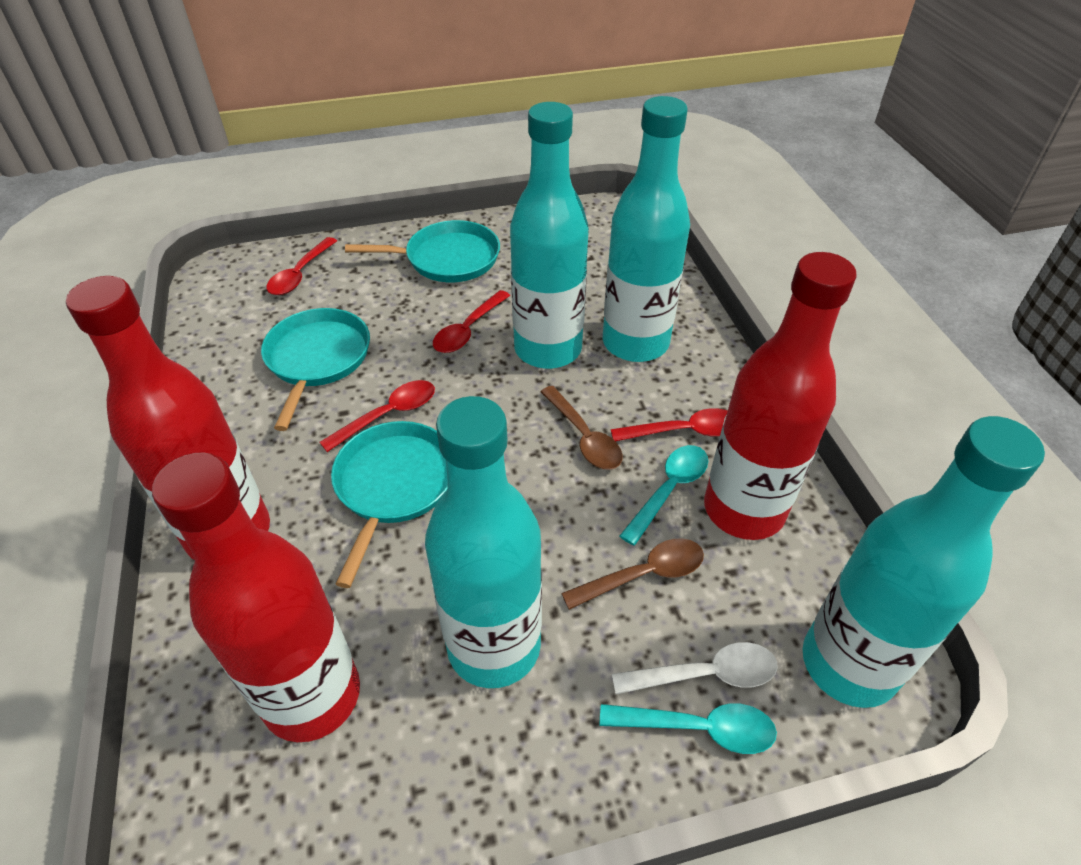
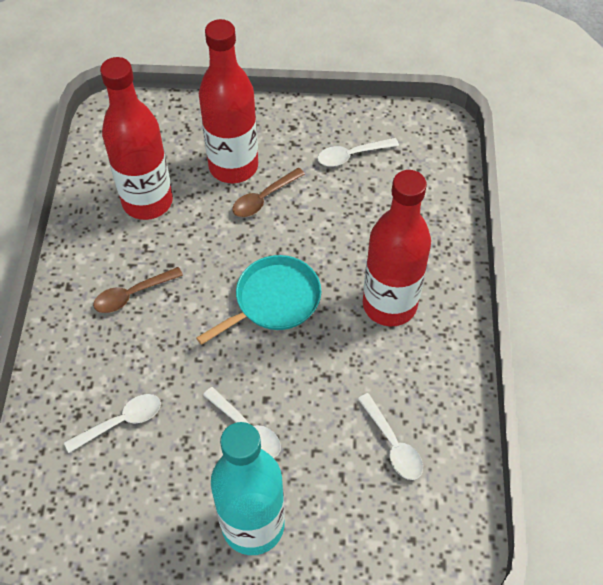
red spoon: [267,237,337,295] [319,380,435,452] [433,290,510,353] [611,408,728,441] = 4 -> none = 0
turquoise bottle: [425,396,542,688] [510,102,589,369] [603,96,690,362] [803,416,1045,708] = 4 -> [211,422,285,555] = 1
turquoise pan: [261,308,370,431] [331,421,448,588] [345,220,500,282] = 3 -> [196,255,321,345] = 1
turquoise spoon: [600,703,777,754] [620,445,708,546] = 2 -> none = 0
white spoon: [612,642,778,694] = 1 -> [64,394,161,453] [203,387,281,458] [317,138,399,166] [358,393,423,480] = 4

